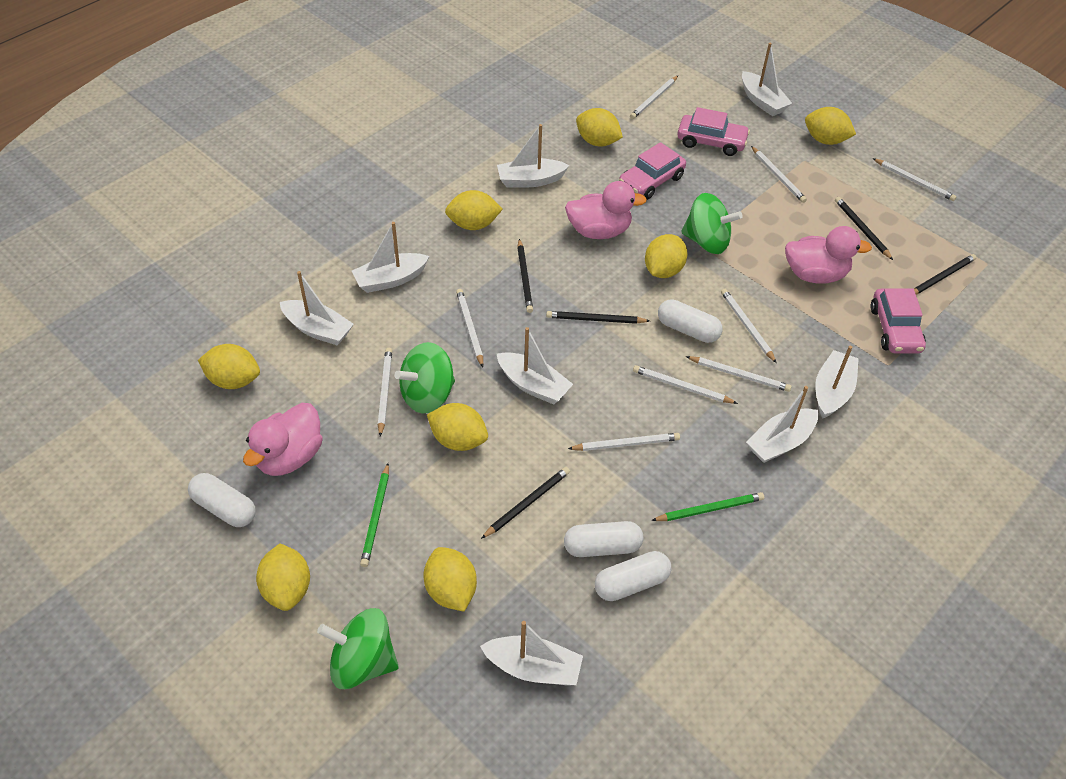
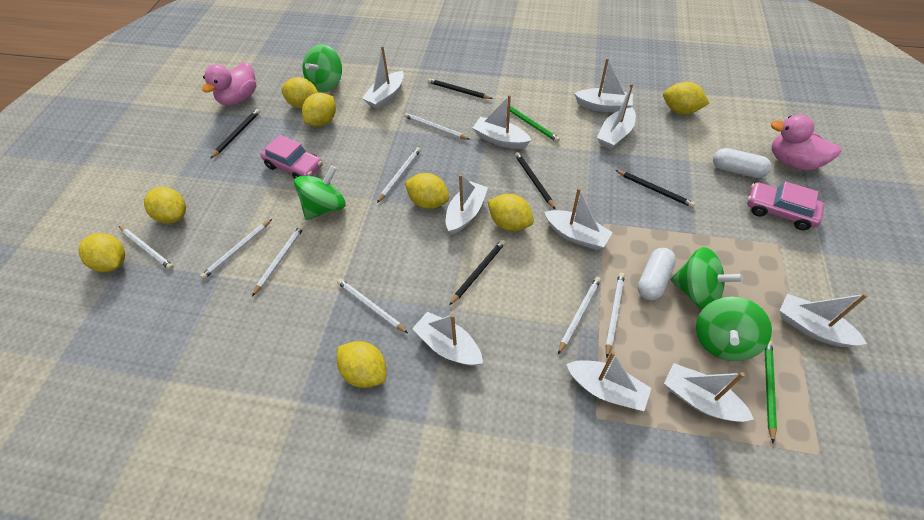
green spinning top: [317,608,399,689] [395,342,455,413] [681,193,743,254] = 3 -> [294,165,346,220] [303,44,342,92] [671,247,743,309] [696,297,772,361] = 4
pink car: [619,142,686,200] [677,107,750,156] [870,289,926,353] = 3 -> [261,135,323,179] [747,182,824,230] = 2
pink duck: [243,403,323,476] [565,181,647,239] [785,226,872,284] = 3 -> [202,62,256,106] [770,115,841,170] = 2
white boat: [280,271,354,346] [352,222,429,293] [480,621,583,685] [497,124,569,188] [497,327,573,404] [742,43,792,116] [746,386,818,463] [815,346,859,418] = 8 -> [362,46,404,109] [412,312,483,366] [446,174,488,235] [473,95,531,149] [545,188,613,250] [566,351,651,411] [574,58,633,112] [597,83,636,149] [664,363,754,422] [779,293,868,347] = 10
white capsule: [188,473,256,527] [564,521,643,557] [595,551,671,601] [658,299,722,343] = 4 -> [638,248,676,301] [713,148,772,178] = 2
white pencil: [378,348,392,437] [456,289,483,367] [568,433,680,451] [630,76,678,119] [633,365,738,404] [686,356,792,392] [721,289,777,363] [751,146,807,203] [872,158,957,201] = 9 -> [119,226,174,270] [200,219,272,279] [252,225,304,296] [337,279,408,333] [377,147,421,203] [404,113,470,140] [558,277,601,354] [605,273,625,357] = 8

